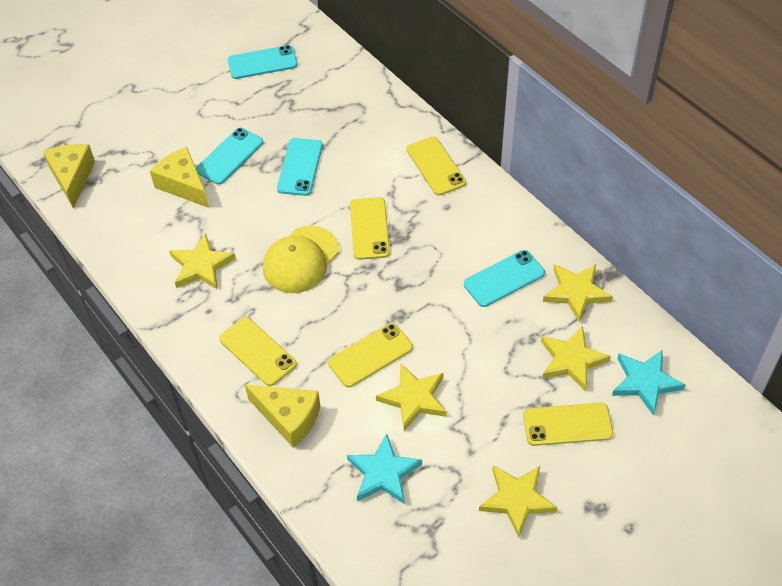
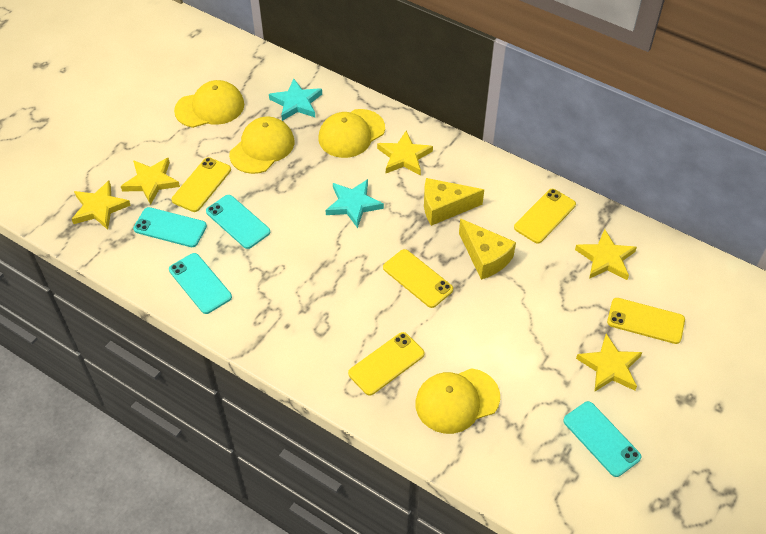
yellow cap: [263,226,339,293] = 1 -> [174,80,244,128] [229,117,294,174] [318,109,385,158] [415,368,500,434] = 4
yellow cheese: [43,144,95,208] [150,147,209,208] [245,385,320,448] = 3 -> [424,178,484,226] [459,219,516,280] = 2

